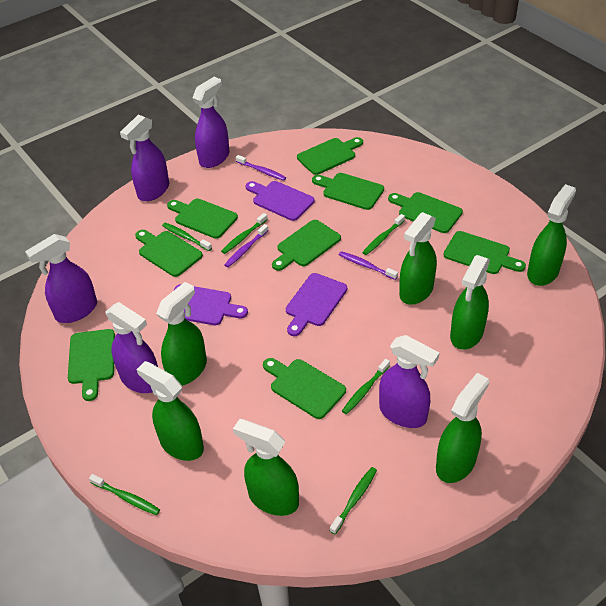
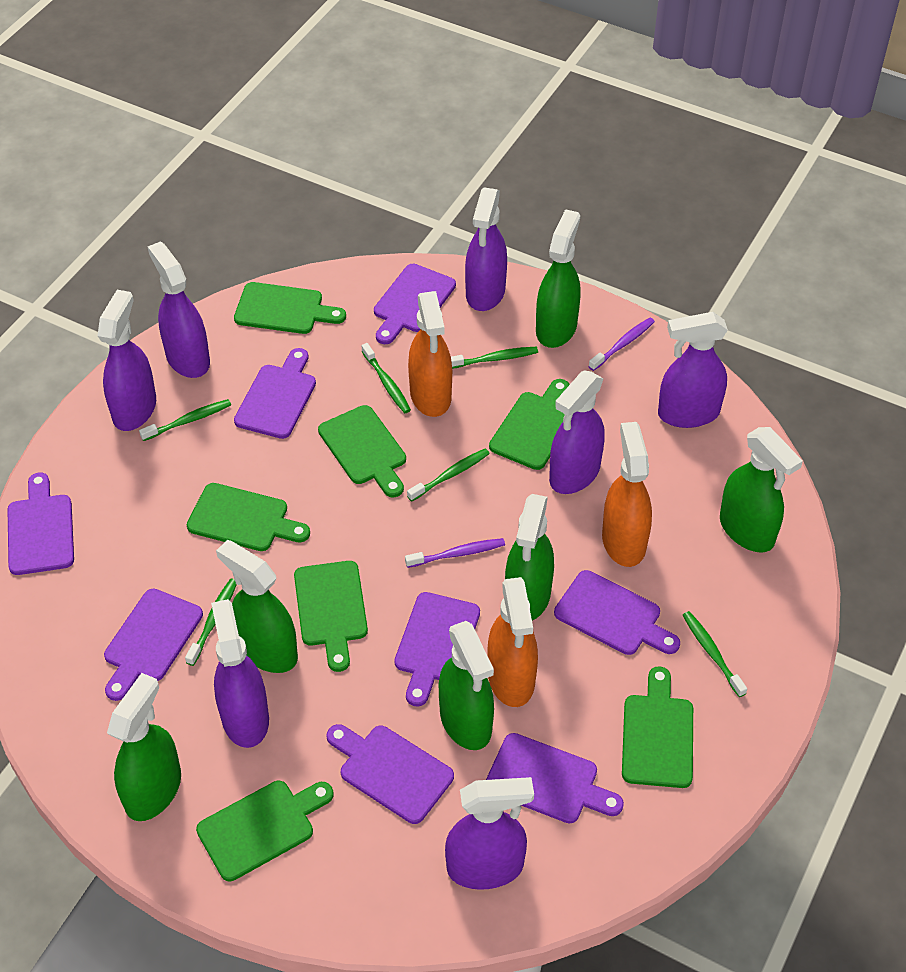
green cutting board: [68,329,115,401] [135,230,203,277] [167,198,238,239] [263,358,346,419] [272,220,341,271] [297,137,363,175] [312,173,384,210] [388,192,463,233] [444,231,526,274] = 9 -> [187,483,310,551] [196,781,334,881] [234,282,346,334] [294,561,368,672] [318,405,406,497] [489,379,570,470] [622,666,693,788] = 7
green spray bottle: [137,361,204,461] [156,282,207,386] [233,419,299,516] [399,212,437,305] [436,373,489,483] [450,255,490,350] [527,184,576,286] = 7 -> [107,673,181,821] [216,540,298,673] [439,621,494,750] [505,494,554,621] [536,209,581,348] [720,427,803,553] = 6
orange spray bottle: none = 0 -> [408,291,452,417] [487,577,538,707] [602,422,652,567] = 3
purple cutting board: [174,284,248,325] [246,181,315,221] [286,273,347,336] = 3 -> [7,473,74,575] [104,589,203,701] [234,348,316,439] [326,724,454,824] [374,264,456,344] [394,592,480,707] [486,733,624,824] [554,570,680,655] = 8
purple spray bottle: [25,234,97,323] [106,302,158,393] [120,115,169,201] [193,77,230,168] [379,335,440,428] = 5 -> [98,290,156,431] [147,241,210,378] [211,599,269,748] [445,777,534,890] [465,187,507,311] [549,370,605,494] [658,312,728,428] = 7
purple toothbrush: [225,224,269,267] [236,155,286,181] [339,251,398,280] = 3 -> [405,538,505,568] [588,318,655,371] = 2

